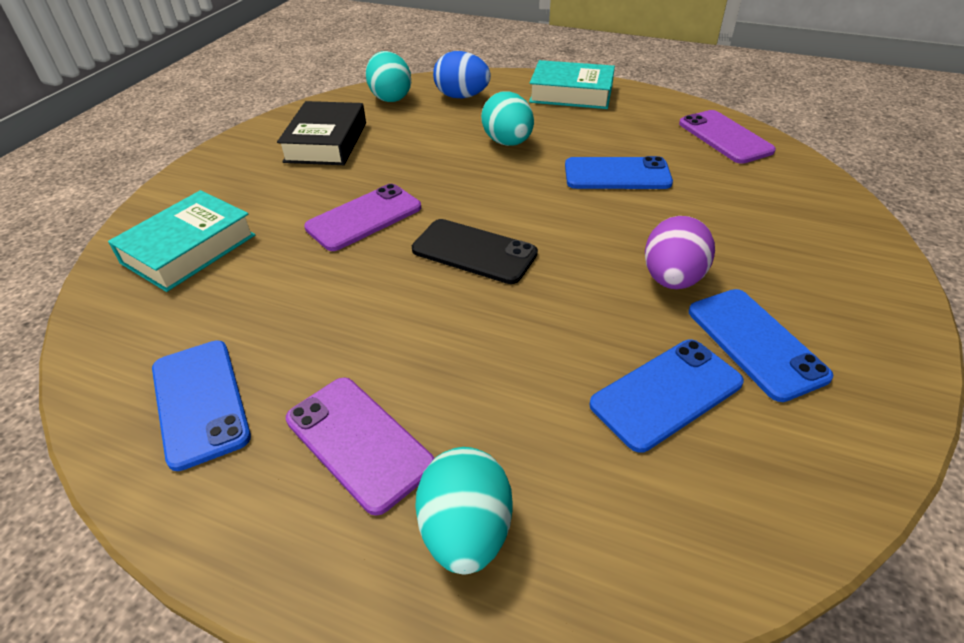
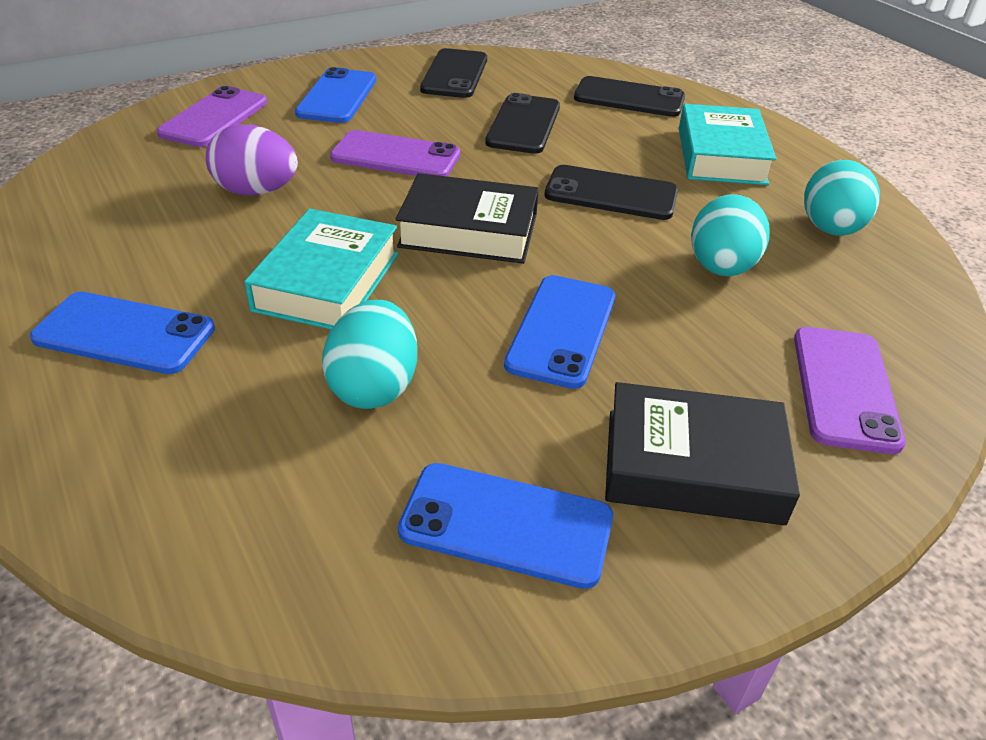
black book: [277,101,366,165] = 1 -> [396,173,539,264] [605,382,800,525] = 2
black phone: [412,219,538,284] = 1 -> [420,48,487,98] [485,93,560,154] [544,165,678,220] [574,76,685,117] = 4
blue egg: [433,51,491,99] = 1 -> none = 0

